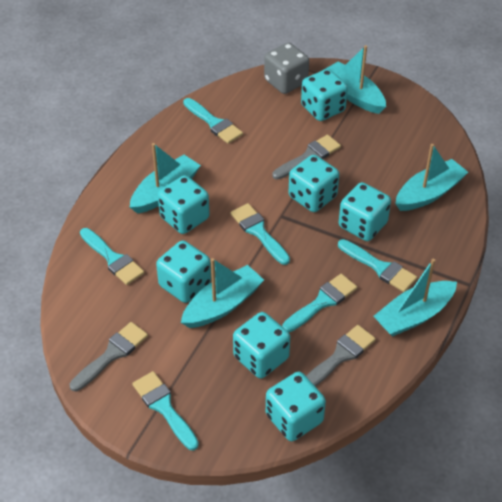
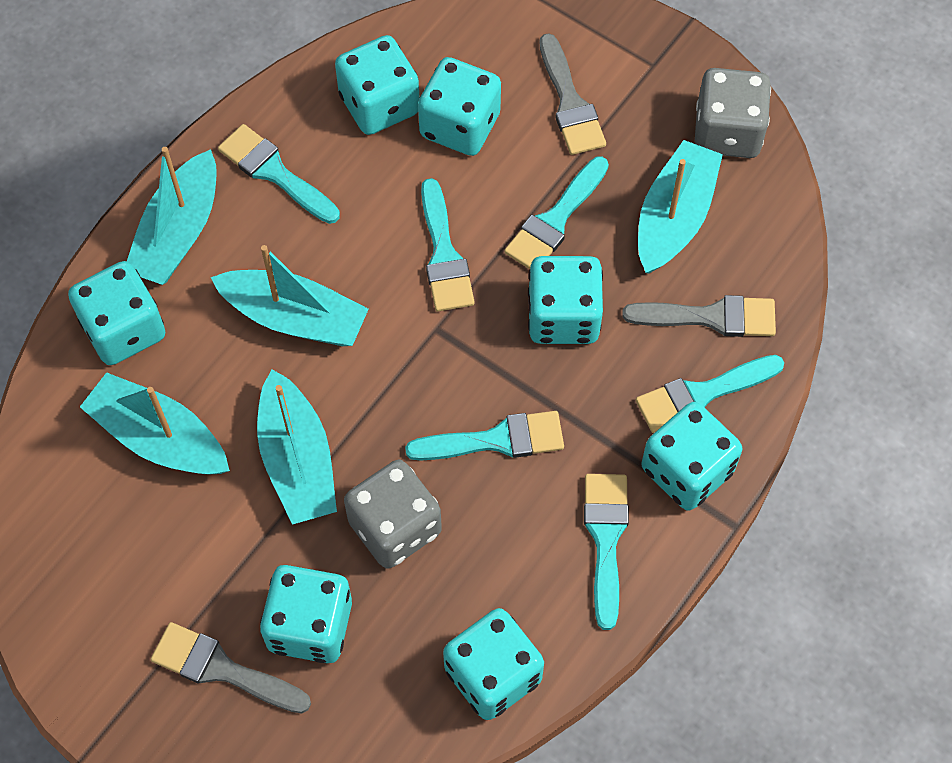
grey dice: [264,43,309,94] = 1 -> [344,460,442,569] [695,68,771,158] = 2

